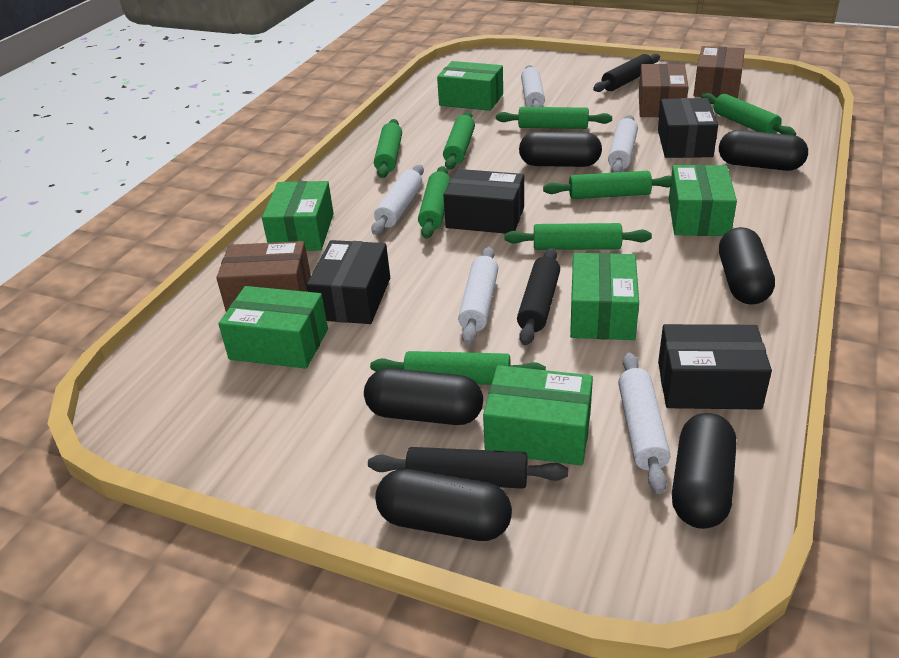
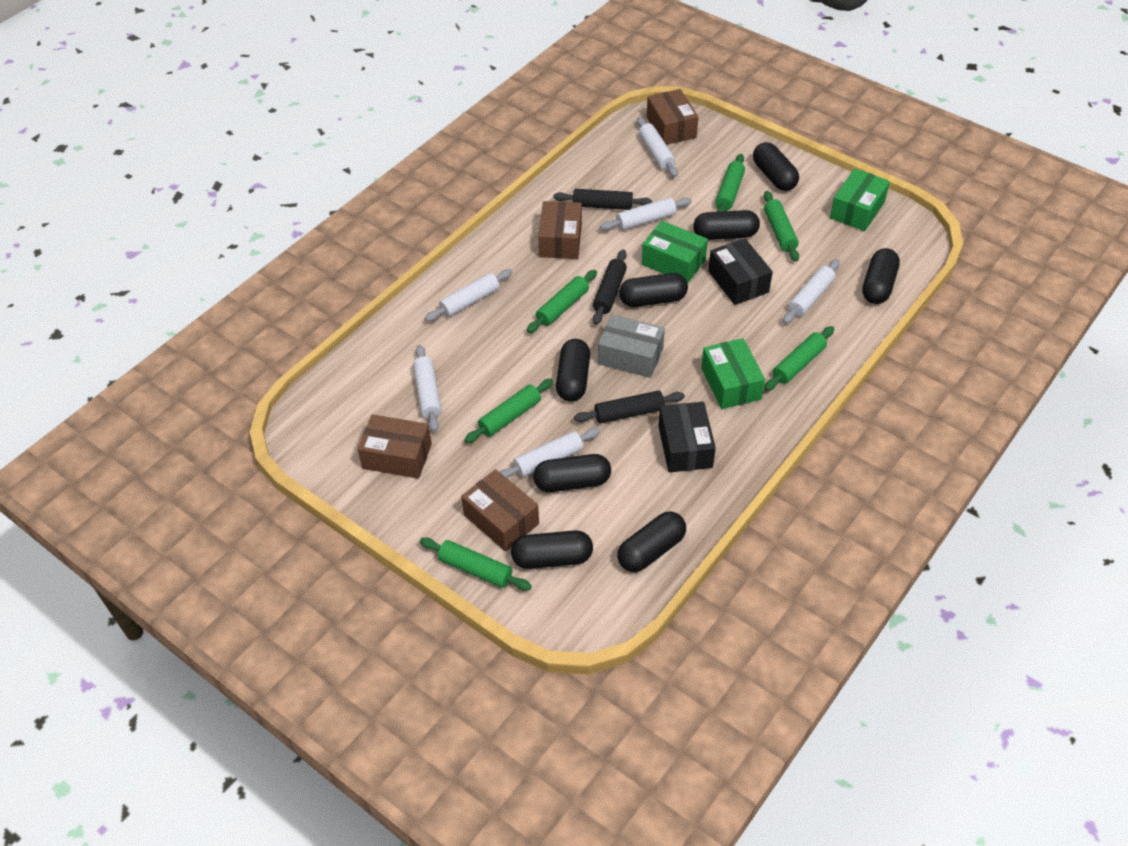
black box: [307,240,390,324] [443,169,524,234] [658,98,718,158] [658,324,772,410] = 4 -> [658,402,716,473] [708,238,773,305] = 2
black capsule: [364,368,483,425] [375,469,512,541] [519,132,602,167] [672,413,736,529] [719,130,808,171] [719,227,775,305] = 6 -> [511,530,593,569] [533,454,611,492] [556,339,590,402] [617,511,686,572] [619,273,688,307] [693,210,760,240] [753,142,799,191] [862,248,900,304] = 8
brown box: [216,241,311,312] [639,64,689,117] [694,46,745,99] = 3 -> [358,414,432,479] [461,469,539,551] [538,201,582,259] [647,89,698,145] = 4
green box: [218,286,328,369] [262,181,334,251] [437,61,503,111] [483,365,593,465] [570,253,639,340] [669,165,737,236] = 6 -> [642,221,708,283] [701,338,765,409] [830,169,890,231] = 3
green rolling pin: [370,351,546,385] [374,119,402,178] [418,166,451,239] [443,112,475,170] [496,107,612,129] [504,223,652,250] [543,171,671,199] [701,93,796,136] = 8 -> [420,538,532,591] [464,379,553,443] [527,270,597,333] [716,154,745,212] [764,191,799,261] [764,326,834,391] = 6
grey box: none = 0 -> [598,314,665,378] = 1
white rolling pin: [371,165,424,235] [458,247,498,345] [521,65,545,107] [608,115,638,173] [618,353,670,494] = 5 -> [413,345,442,432] [425,269,512,321] [499,428,600,479] [600,198,692,230] [637,117,678,177] [783,259,840,324] = 6

